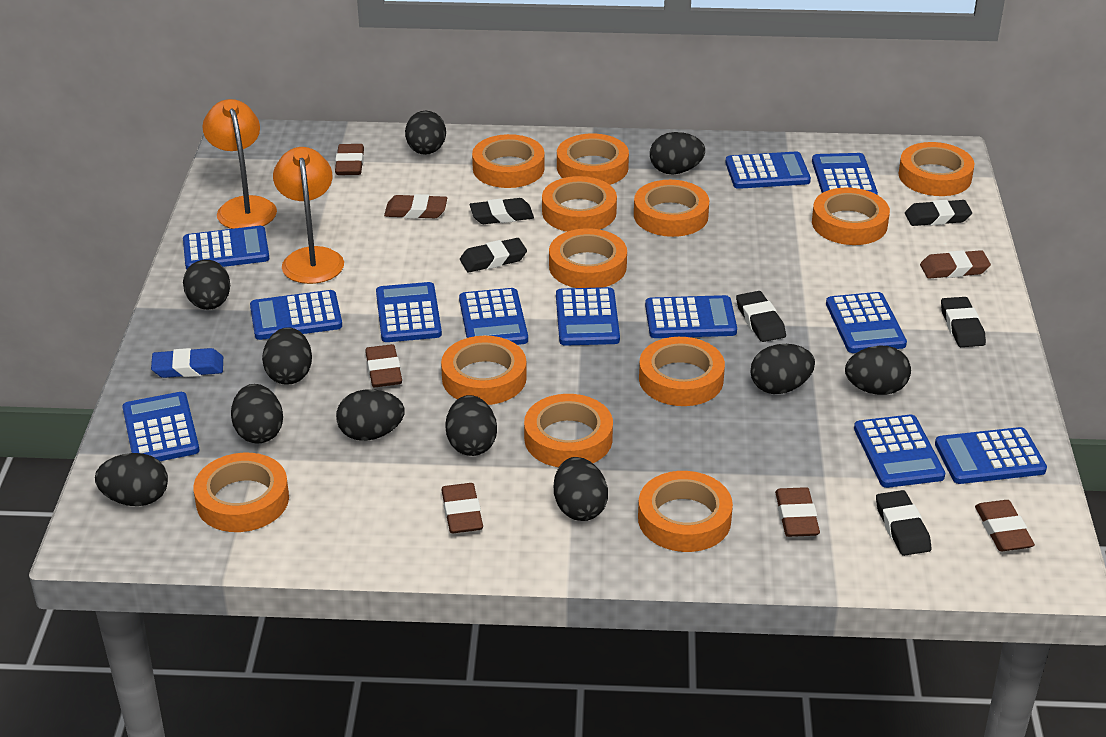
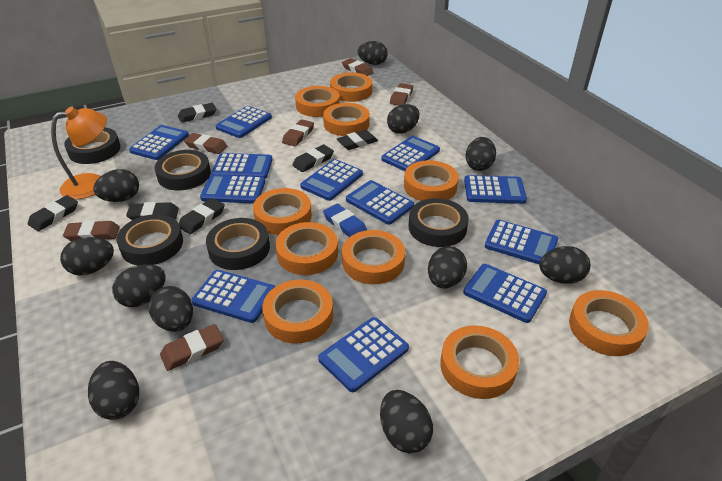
black tape: none = 0 -> [64,127,120,164] [116,214,183,265] [154,150,211,190] [206,218,270,270] [408,198,469,247] = 5
brown eraser: [335,144,364,175] [365,344,402,387] [384,194,447,219] [441,483,483,533] [775,487,820,537] [920,250,991,279] [975,500,1035,551] = 7 -> [63,221,120,241] [160,324,224,371] [184,133,227,154] [282,119,314,146] [342,58,374,76] [390,83,413,106] = 6
orange lamp: [202,99,277,229] [273,147,344,284] = 2 -> [51,107,107,200] = 1
orange tape: [193,453,289,532] [441,336,527,405] [472,134,545,188] [524,394,613,467] [542,176,617,232] [549,228,627,288] [557,134,629,185] [634,180,709,237] [638,471,733,552] [639,337,725,406] [812,187,890,245] [898,142,974,196] = 12 -> [253,188,312,235] [262,279,333,344] [275,222,338,275] [295,86,340,117] [323,103,370,136] [330,72,372,102] [342,230,405,284] [404,160,459,201] [440,325,519,399] [569,290,649,356] = 10

